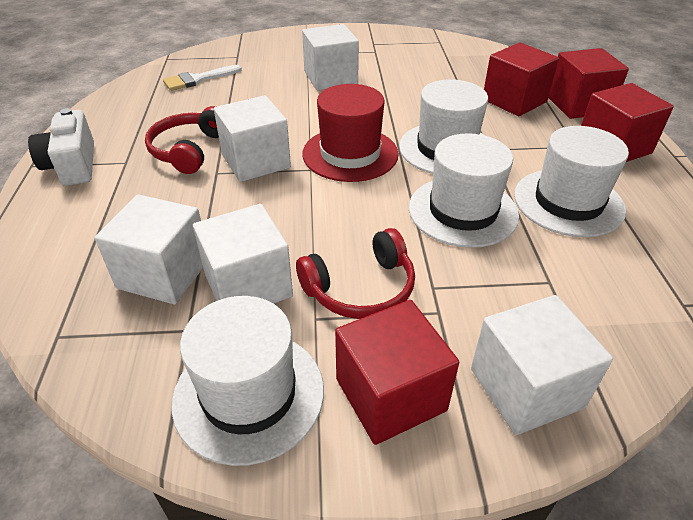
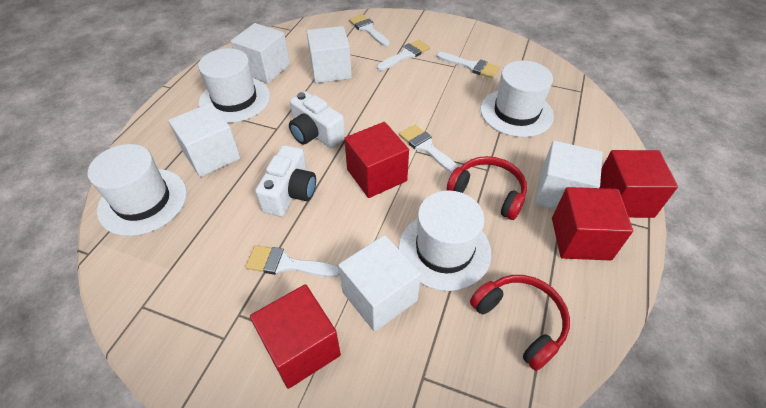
red hat: [302,84,399,182] = 1 -> none = 0
white brush: [163,65,242,91] = 1 -> [246,245,340,277] [349,14,390,47] [377,40,430,71] [399,125,459,173] [436,52,500,78] = 5
white camera: [28,108,94,186] = 1 -> [255,145,316,217] [289,91,345,148] = 2

